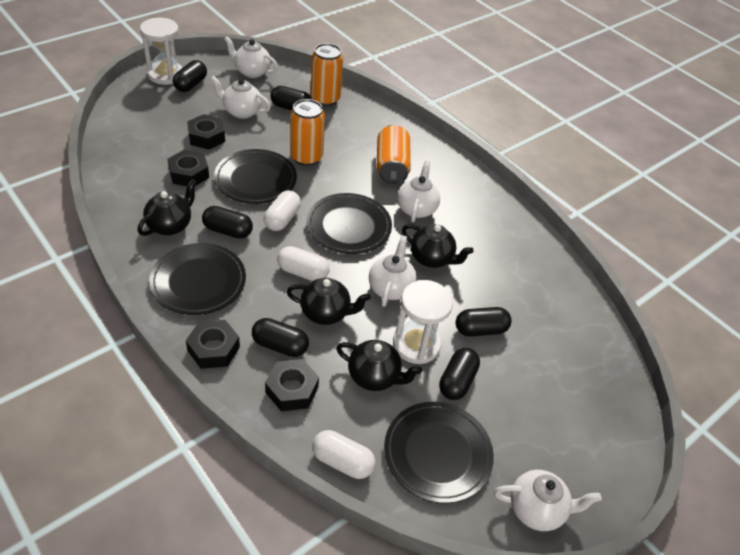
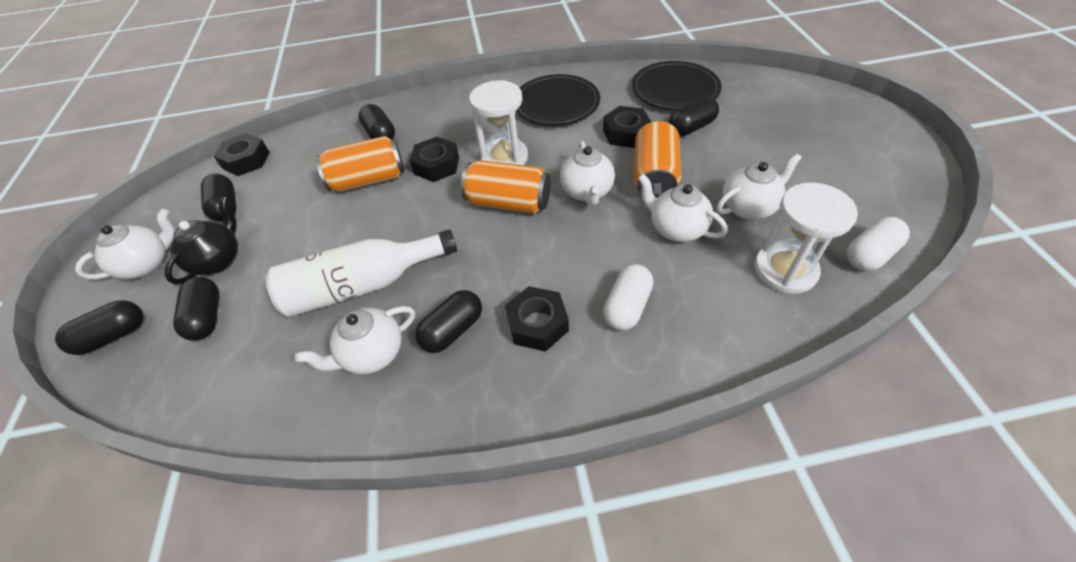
black plate: [149,243,246,315] [214,149,297,204] [307,193,392,254] [384,402,494,503] = 4 -> [516,74,600,126] [632,61,722,111] = 2
black teapot: [137,179,197,236] [286,278,371,325] [336,340,422,391] [402,224,474,268] = 4 -> [165,197,238,284] = 1
white bottle: none = 0 -> [266,229,457,317] = 1
white capsule: [263,190,301,231] [277,246,329,281] [312,430,375,479] = 3 -> [603,264,653,331] [847,217,910,271] = 2

